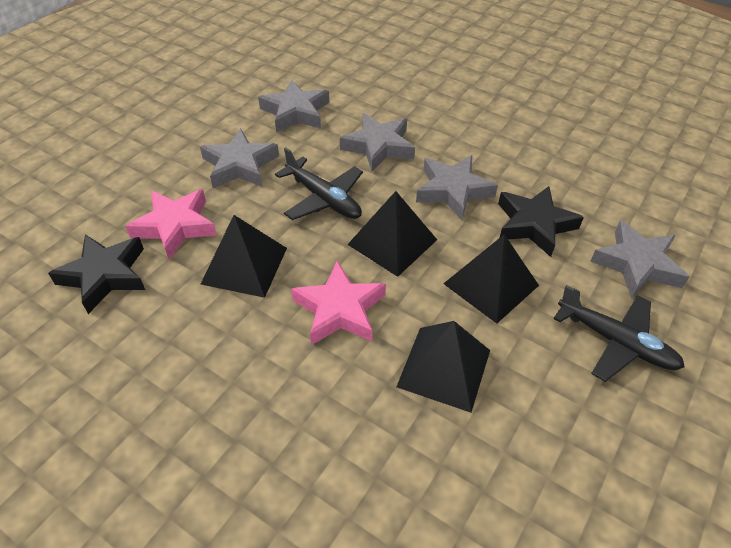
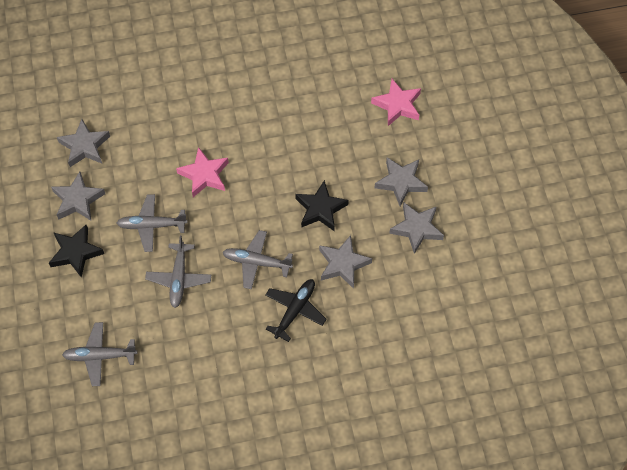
black plane: [275,147,363,220] [554,285,685,382] = 2 -> [265,279,327,342] = 1
black pyramid: [201,215,287,298] [347,191,437,277] [397,321,490,413] [443,234,539,324] = 4 -> none = 0
grey plane: none = 0 -> [62,322,137,386] [117,194,188,252] [145,236,211,308] [222,230,293,289] = 4

